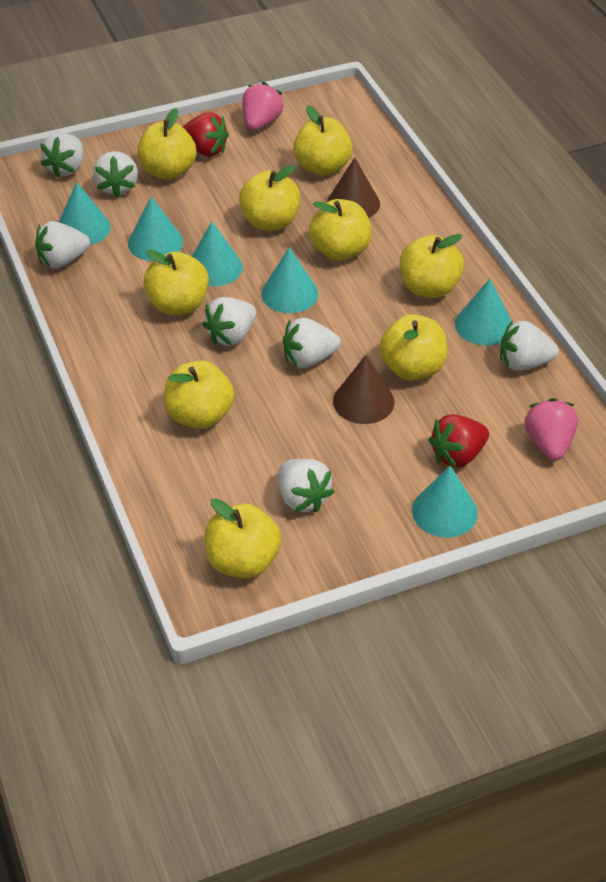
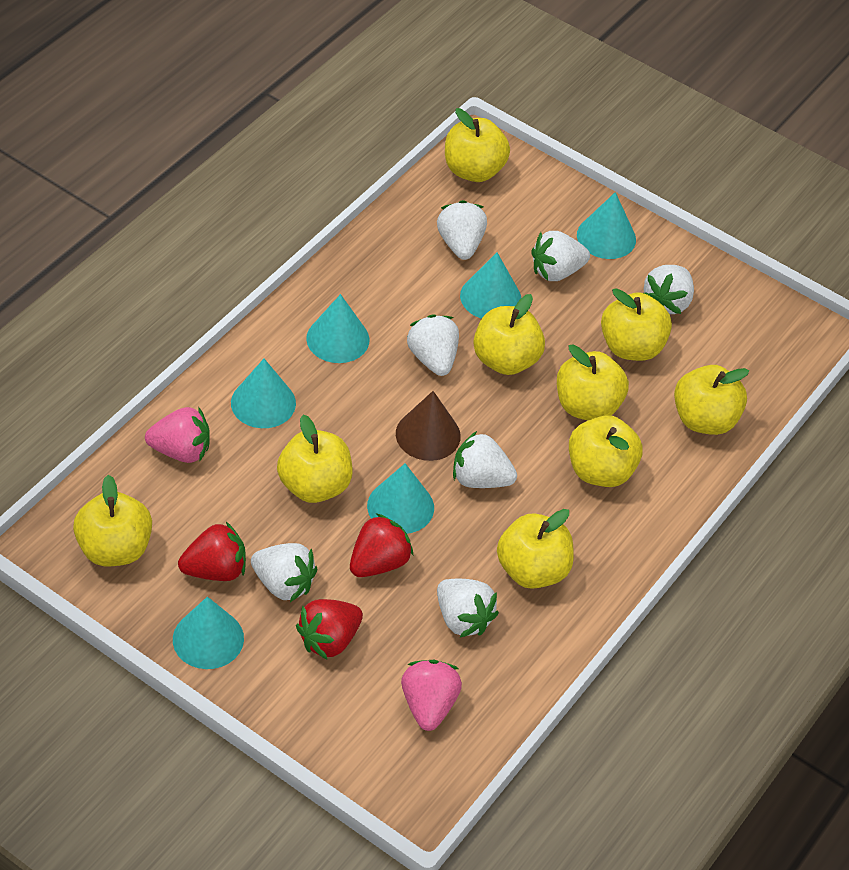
brown cone: [327,158,380,218] [333,355,395,424] = 2 -> [396,391,461,461] = 1
red strawberry: [183,112,229,156] [429,414,489,468] = 2 -> [178,522,246,581] [296,599,363,659] [350,513,413,577] = 3

